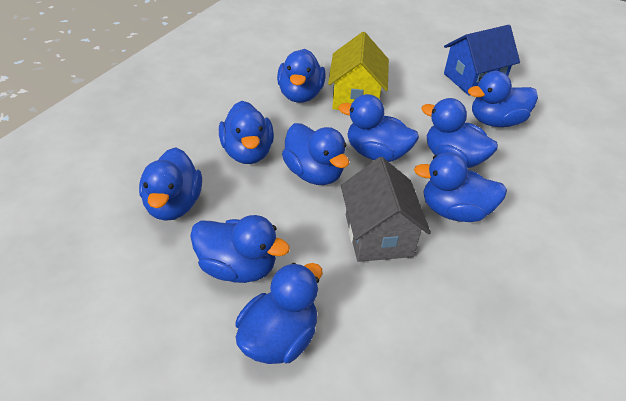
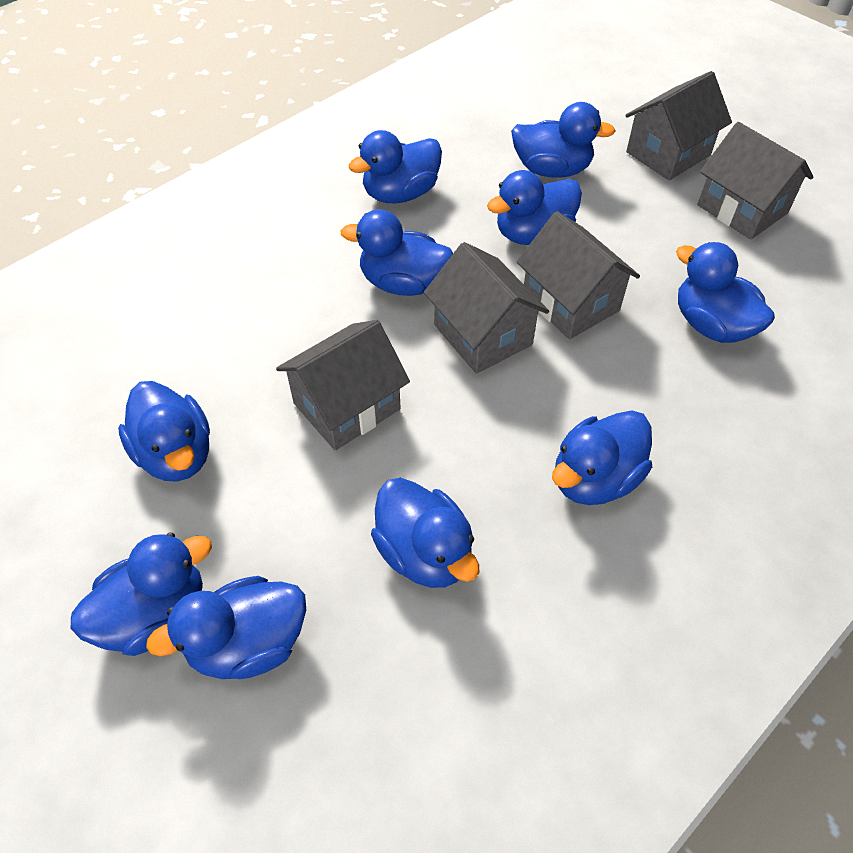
blue house: [444,25,520,95] = 1 -> none = 0
grey house: [341,157,431,262] = 1 -> [276,320,410,450] [424,242,549,374] [517,211,640,339] [625,71,732,180] [697,122,814,240] = 5
yellow house: [328,32,389,110] = 1 -> none = 0

